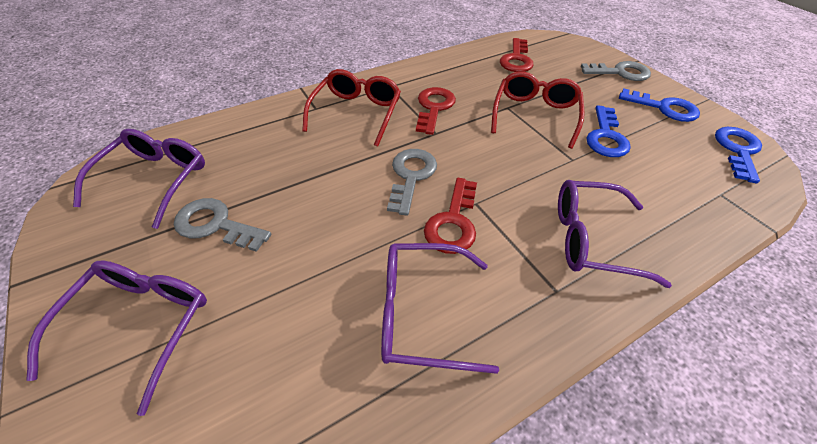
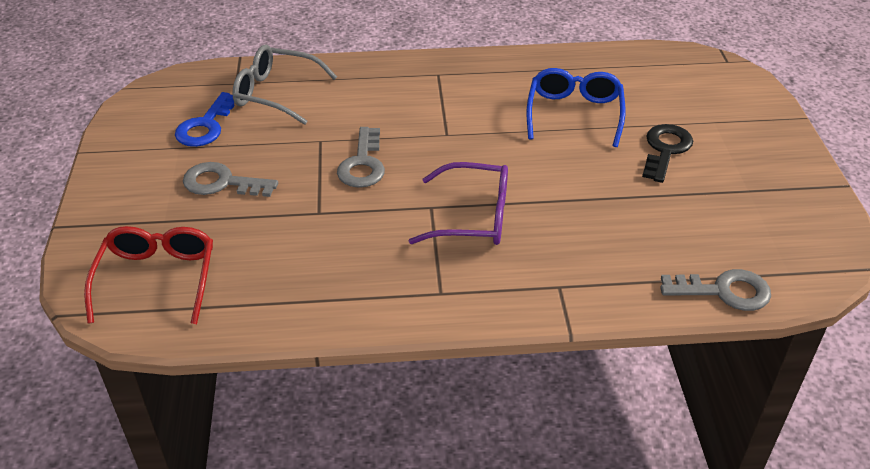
black key: none = 0 -> [642,124,693,183] = 1
blue glasses: none = 0 -> [527,68,625,147] = 1
blue key: [586,105,631,157] [619,88,700,122] [715,127,762,183] = 3 -> [175,92,235,147] = 1
grey glasses: none = 0 -> [232,45,337,125] = 1
purple glasses: [26,260,207,416] [73,129,205,229] [381,243,499,374] [558,180,672,288] = 4 -> [409,162,508,245] = 1
red glasses: [302,69,401,147] [491,71,585,149] = 2 -> [84,226,213,324] = 1
red key: [416,87,456,135] [424,178,477,254] [500,38,534,72] = 3 -> none = 0

